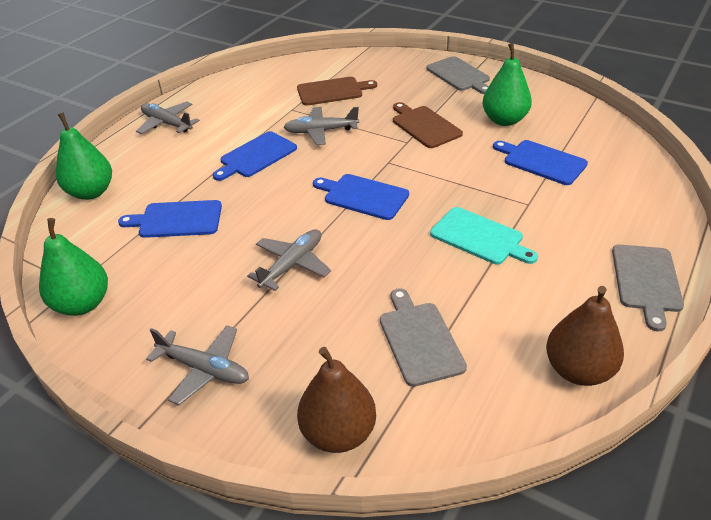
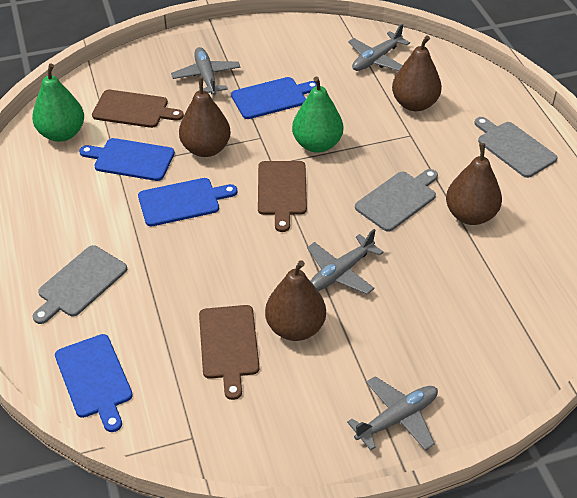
brown cutting board: [297,77,377,106] [393,102,463,148] = 2 -> [92,90,184,128] [199,305,260,400] [258,161,307,232] = 3
brown pear: [297,347,376,453] [546,286,624,386] = 2 -> [179,77,231,157] [265,260,326,341] [392,35,442,111] [446,143,502,225] = 4
green pear: [39,218,108,316] [56,112,112,200] [483,43,532,126] = 3 -> [32,63,84,142] [292,77,343,153] = 2
turquoise cutting board: [430,207,538,264] = 1 -> none = 0

